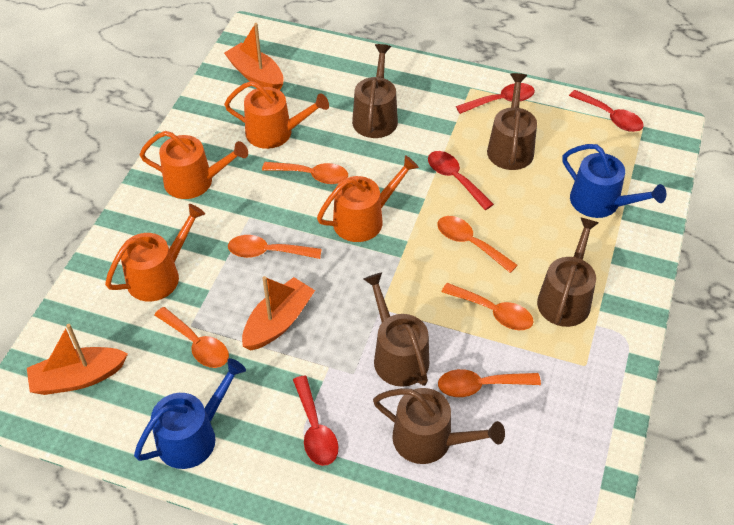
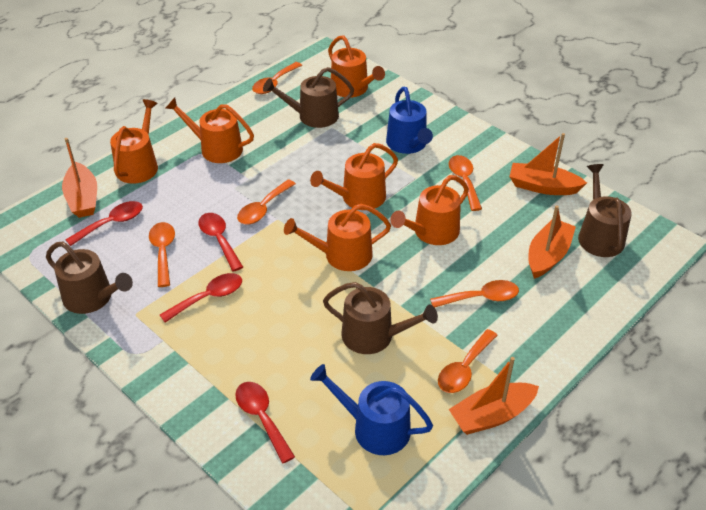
brown watering can: [352,44,398,138] [363,272,429,387] [373,388,505,464] [487,73,537,170] [537,217,599,327] = 5 -> [46,242,133,314] [263,67,354,128] [323,282,438,354] [578,164,632,257] = 4
orange boat: [27,324,128,395] [224,23,284,90] [242,276,315,350] = 3 -> [62,138,97,218] [449,357,539,435] [509,133,587,195] [528,205,576,279] = 4
orange watering can: [105,204,205,302] [139,131,248,199] [224,81,329,149] [317,155,419,242] = 4 -> [110,99,158,184] [165,98,254,163] [284,204,391,271] [310,143,398,210] [328,35,385,97] [391,175,469,245] = 6

